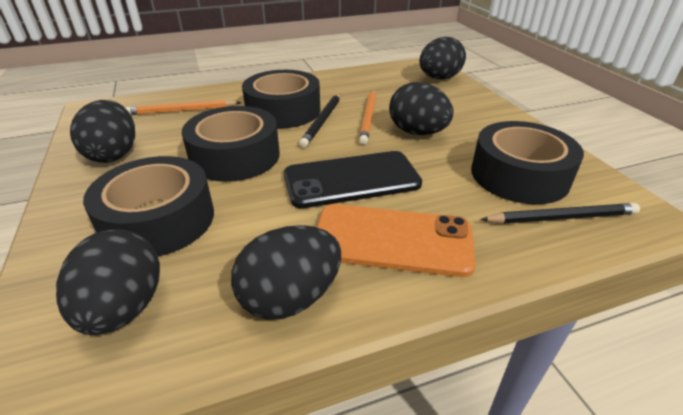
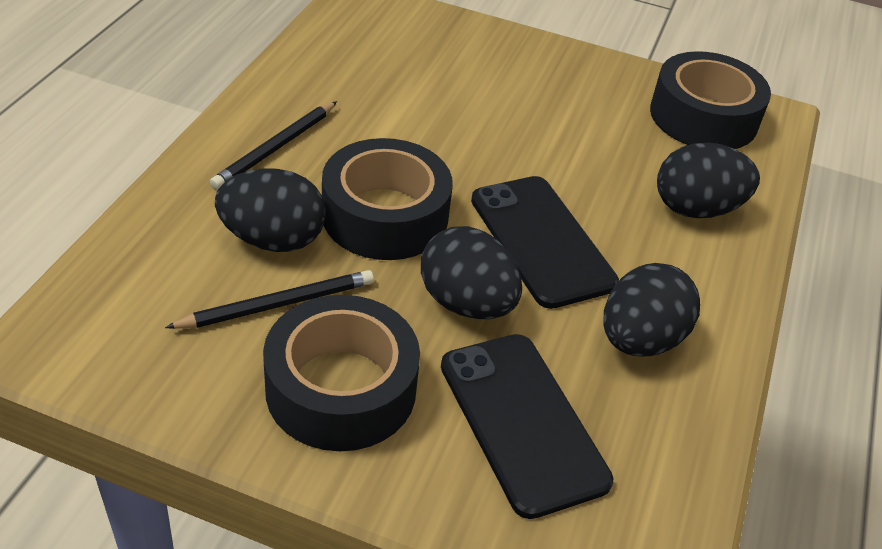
black egg: [56,229,160,335] [70,100,135,163] [231,225,341,320] [389,82,454,135] [420,37,466,79] = 5 -> [215,168,326,252] [421,226,522,319] [603,263,700,357] [657,143,760,218] = 4
black phone: [284,151,422,208] = 1 -> [441,334,613,519] [471,176,619,309] = 2
black tape: [83,156,214,257] [182,106,280,182] [242,70,320,129] [471,121,584,204] = 4 -> [263,295,420,451] [322,138,453,260] [650,51,771,149] = 3
orange pencil: [125,100,242,115] [359,90,376,145] = 2 -> none = 0
orange phone: [317,204,476,277] = 1 -> none = 0

